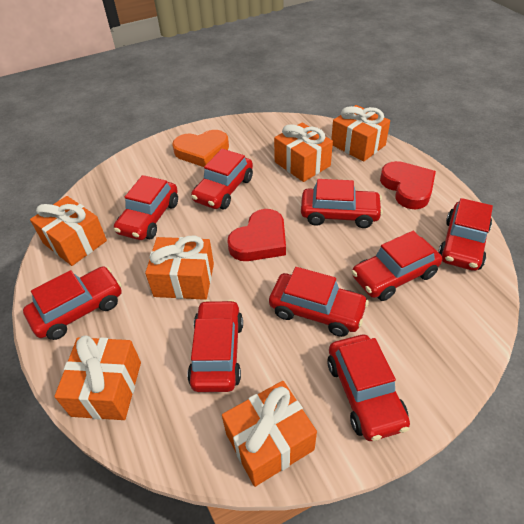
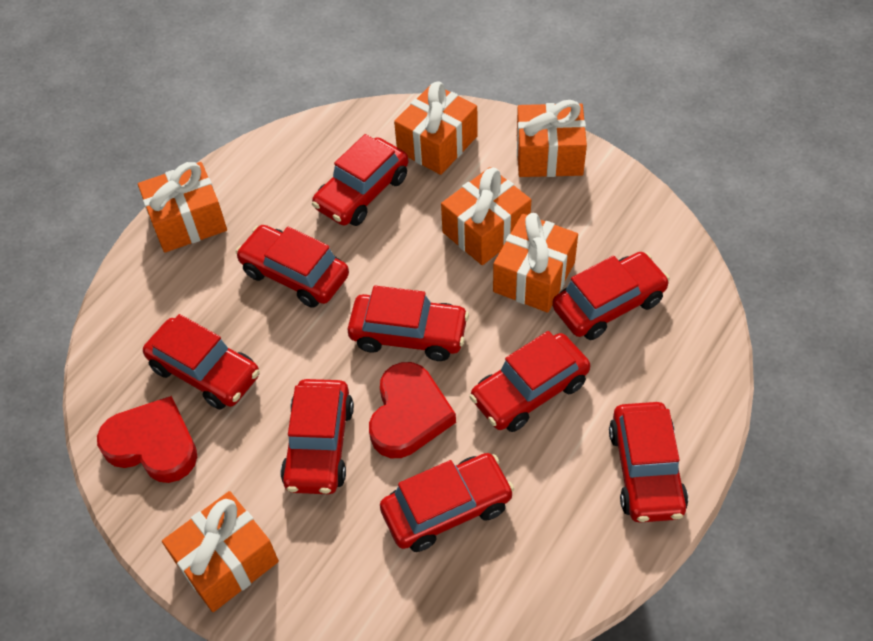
orange heart: [172,130,229,167] = 1 -> none = 0

